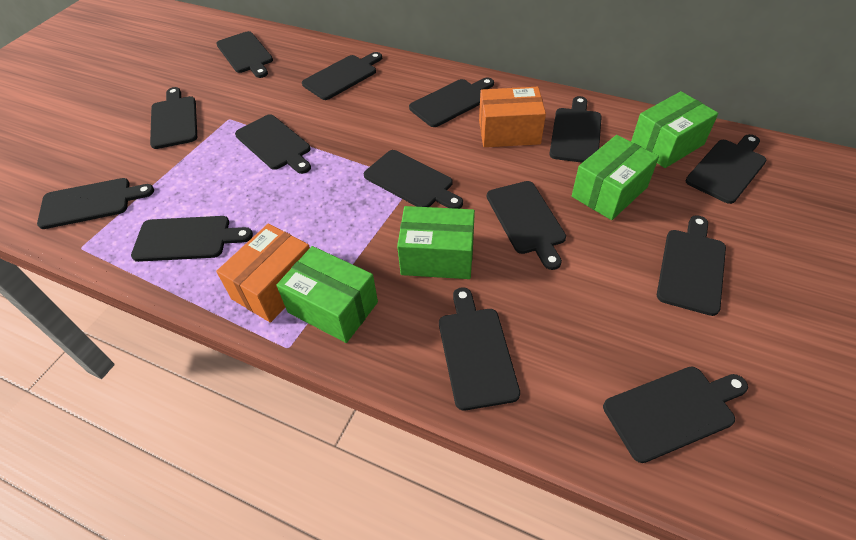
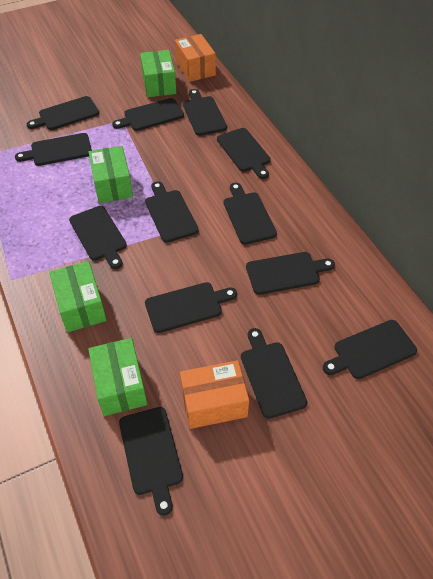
black cutting board: [37,178,154,229] [131,216,253,262] [150,87,197,149] [216,31,273,78] [235,114,311,174] [302,52,382,100] [364,150,463,209] [409,77,494,127] [439,287,520,411] [487,181,566,270] [549,96,602,163] [603,366,748,463] [657,215,726,316] [685,134,766,204] = 14 -> [15,133,92,166] [27,96,99,130] [69,206,127,269] [112,98,184,131] [119,407,183,516] [145,181,199,243] [145,282,237,333] [183,89,227,136] [217,128,271,179] [224,183,277,245] [241,328,307,419] [246,252,335,295] [323,320,417,379] = 13

